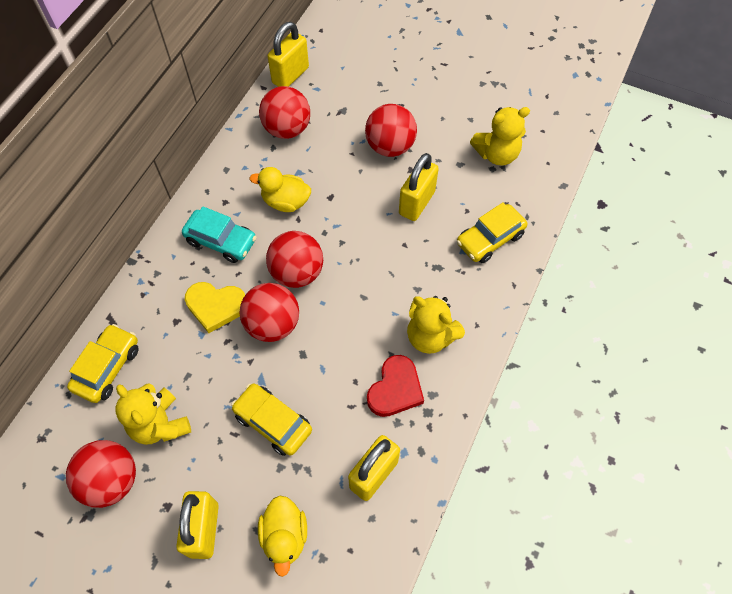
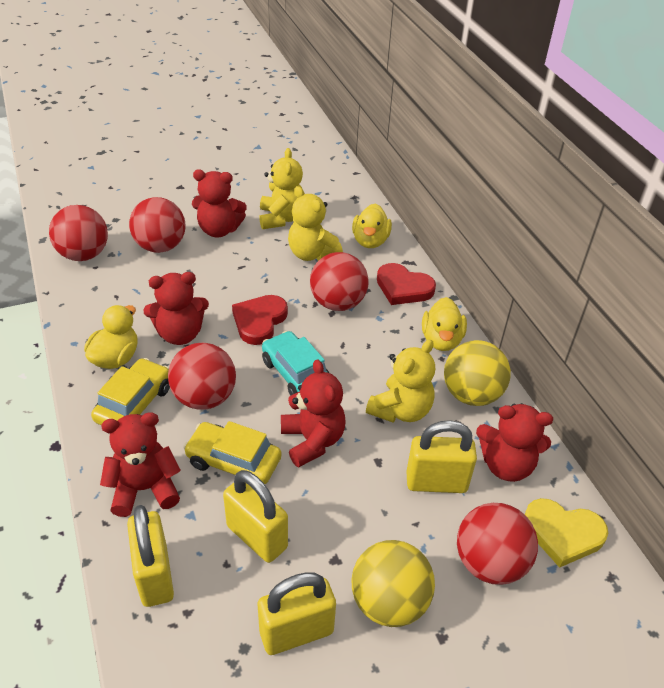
red heart: [367,355,424,417] = 1 -> [232,295,288,345] [377,263,436,305] = 2
red teddy bear: none = 0 -> [100,412,181,517] [143,272,209,345] [192,170,247,237] [281,359,346,467] [476,403,553,482] = 5
yellow ball: none = 0 -> [351,540,435,627] [444,340,511,406] = 2
yellow car: [67,324,139,403] [231,383,312,456] [457,202,527,263] = 3 -> [91,358,170,425] [183,421,281,484] = 2
yellow duck: [249,167,311,212] [258,496,307,577] = 2 -> [84,305,138,369] [352,203,392,248] [422,297,467,351] = 3

